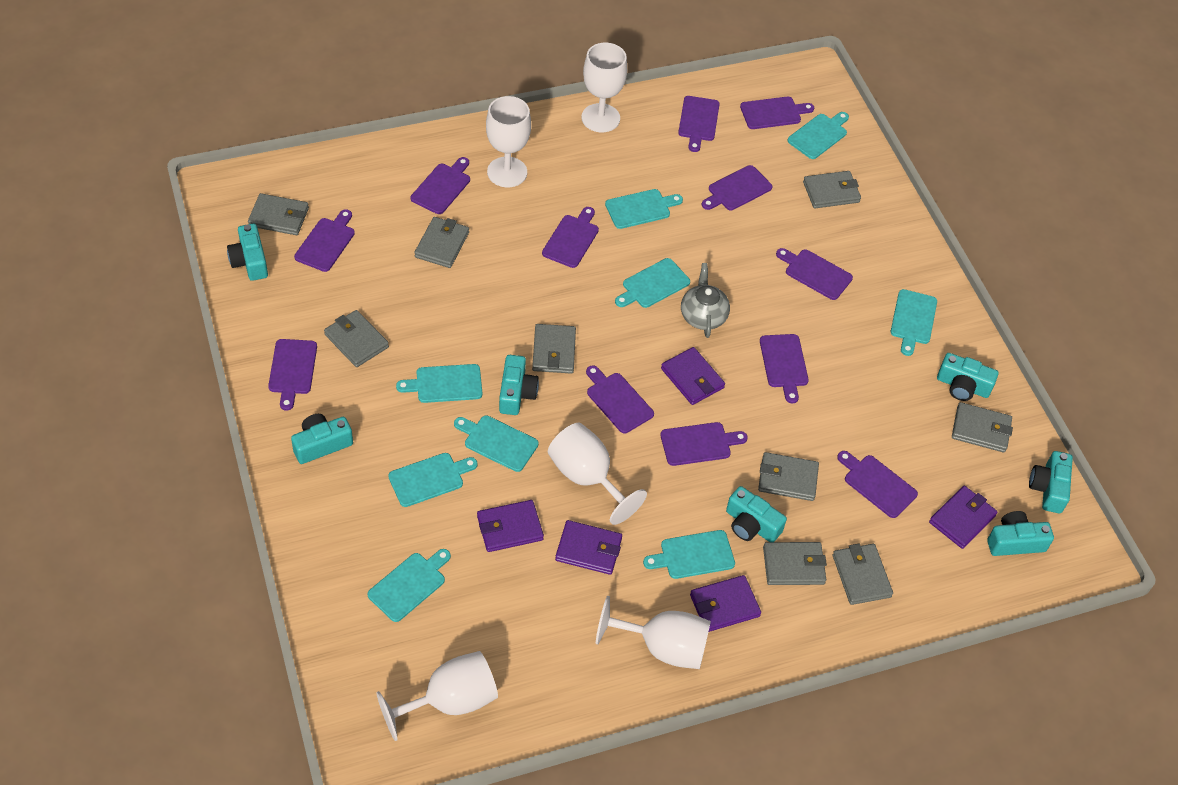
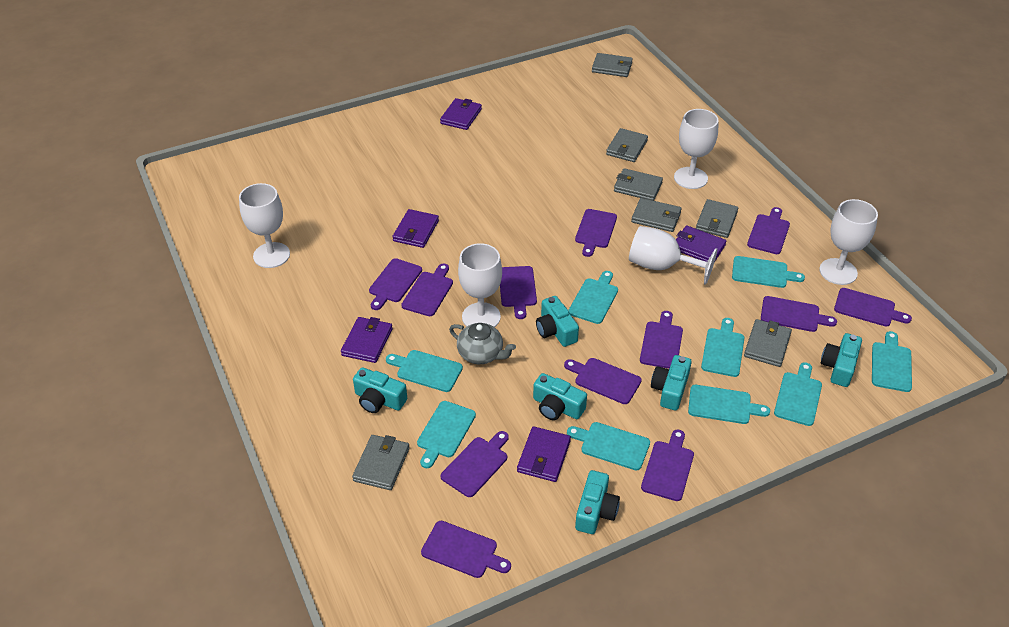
grey wallet: [248,193,309,235] [324,310,389,367] [414,217,469,268] [532,324,576,374] [758,452,819,501] [763,542,827,585] [803,171,861,208] [833,544,893,605] [952,402,1013,453] = 9 -> [352,435,410,490] [592,53,633,77] [606,128,648,162] [614,168,663,201] [631,198,681,232] [696,199,738,238] [744,319,792,367] = 7
turquoise camera: [227,224,268,281] [291,414,353,464] [499,355,539,415] [726,486,787,542] [937,353,999,401] [987,511,1054,556] [1029,451,1073,514] = 7 -> [353,367,407,413] [533,373,587,420] [536,296,579,347] [575,470,620,534] [651,355,692,411] [821,333,862,387] = 6

